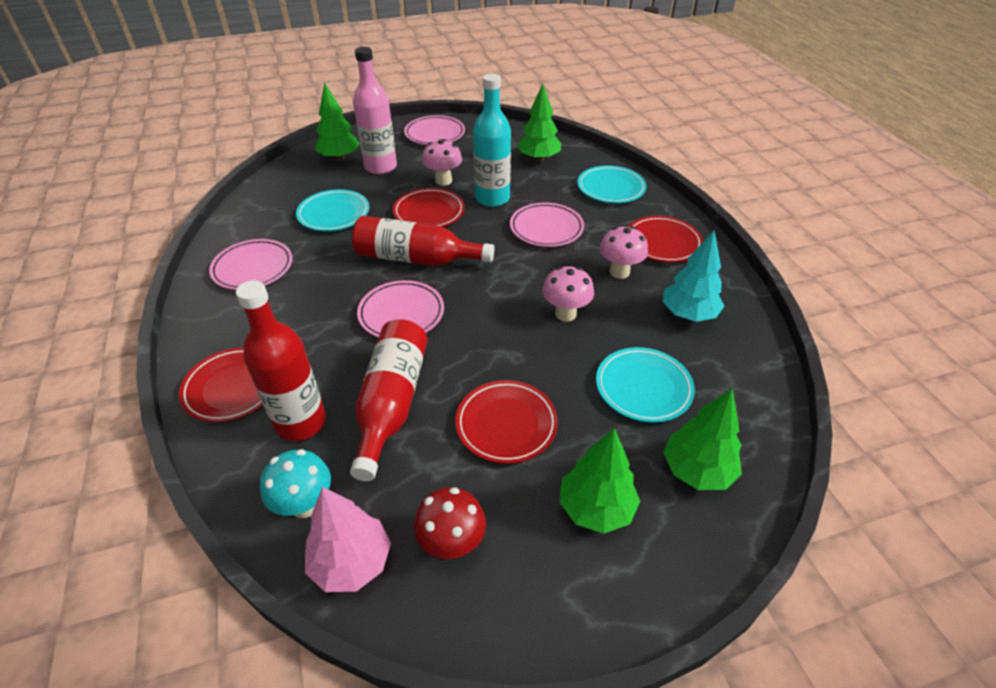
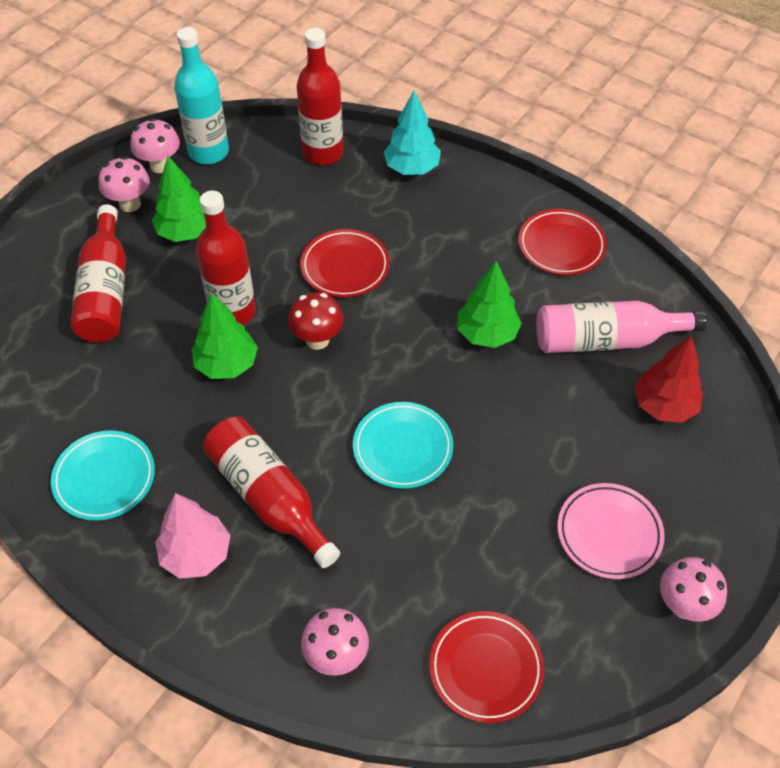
green tree: [315,82,360,161] [517,84,561,162] [559,428,640,534] [663,389,742,490] = 4 -> [152,156,206,242] [192,292,258,379] [458,261,522,348] = 3
pink mushroom: [422,139,462,186] [543,266,594,322] [600,226,648,279] = 3 -> [99,156,150,212] [130,118,180,173] [301,608,369,676] [660,557,727,622] = 4
pink plate: [209,239,292,290] [357,280,444,338] [404,115,465,145] [510,203,584,247] = 4 -> [558,483,665,579] = 1
red bottle: [236,280,326,441] [350,319,428,481] [352,216,494,266] = 3 -> [71,204,126,342] [196,191,256,325] [203,417,340,568] [296,28,343,165] = 4
red plate: [179,347,263,423] [393,188,465,227] [455,380,558,464] [628,216,703,263] = 4 -> [300,229,390,297] [429,611,544,723] [518,209,607,275] = 3
red tree: none = 0 -> [634,336,703,423] = 1
turquoise mushroom: [260,449,331,518] = 1 -> none = 0
turquoise plate: [296,189,369,231] [577,165,647,203] [596,347,695,423] = 3 -> [51,430,155,521] [353,402,453,489] = 2

